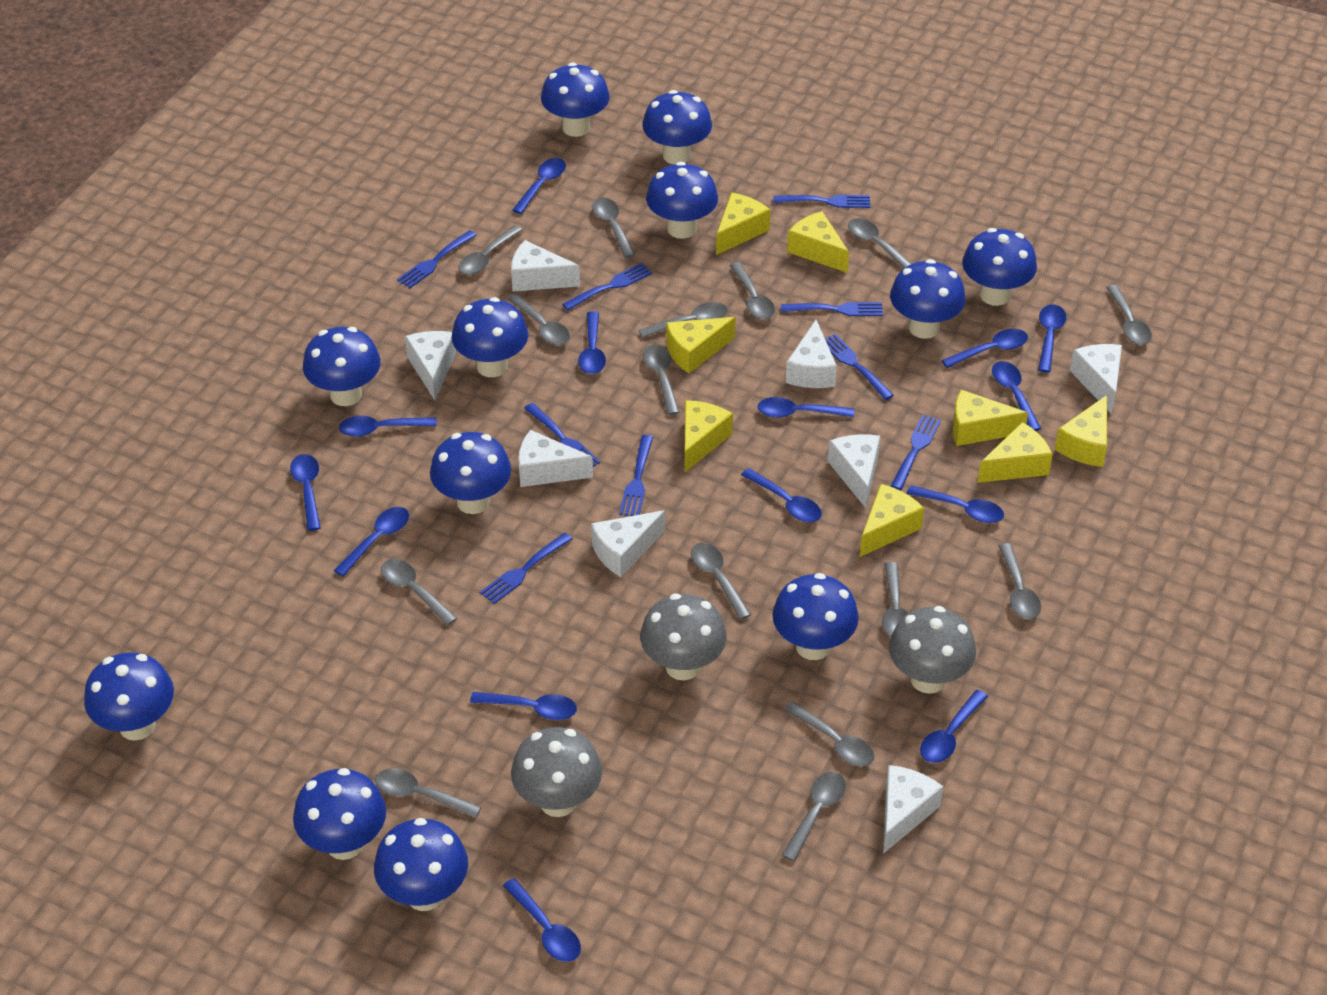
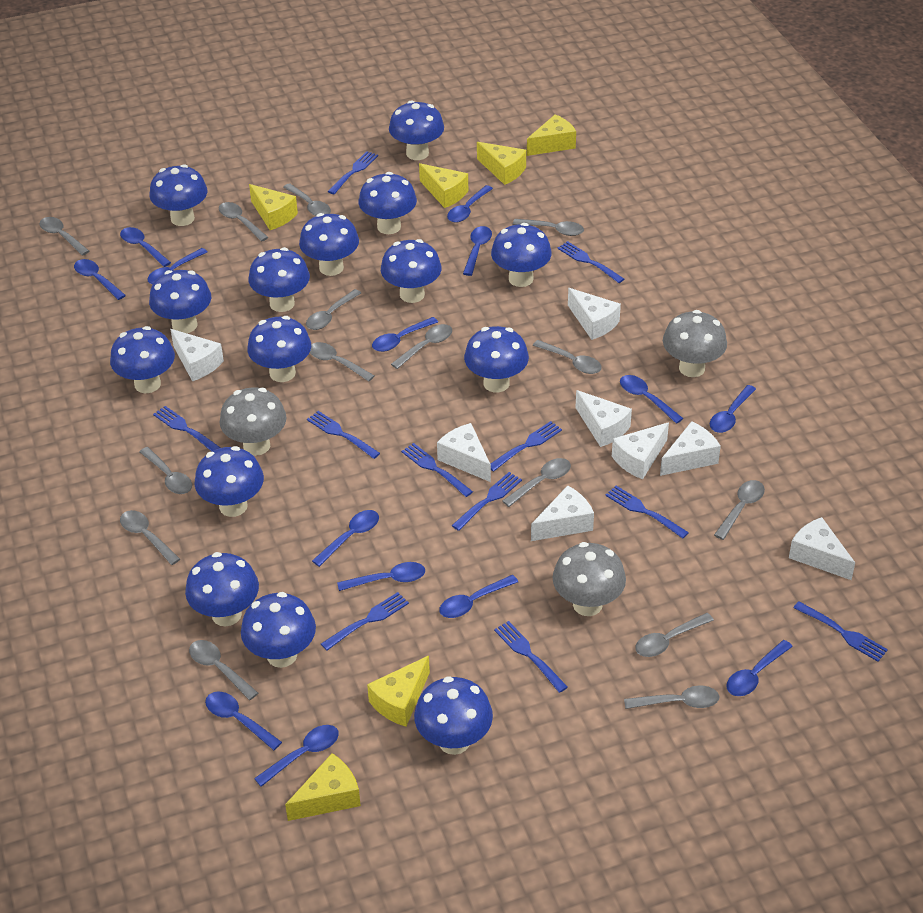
blue fork: [397,230,477,288] [480,533,572,604] [524,403,600,467] [562,263,652,310] [619,435,653,516] [773,195,870,208] [781,302,883,316] [825,334,894,400] [891,415,941,490] = 9 -> [153,406,220,452] [307,411,380,459] [321,592,409,650] [328,151,378,194] [401,443,473,497] [452,472,522,531] [491,421,562,472] [494,621,568,693] [557,241,624,283] [605,486,689,539] [793,601,888,662] = 11
blue mushroom: [84,652,174,741] [293,768,386,860] [303,327,381,406] [374,818,468,911] [430,432,511,514] [452,297,528,377] [541,63,610,137] [642,90,712,164] [646,162,718,239] [772,573,859,660] [890,259,966,339] [962,228,1037,306] = 12 -> [110,326,175,393] [149,270,211,333] [150,164,207,226] [185,552,259,626] [194,446,264,517] [241,592,316,668] [247,316,311,382] [249,247,310,312] [299,213,359,276] [359,172,417,234] [381,239,441,303] [389,100,444,160] [414,676,493,755] [464,326,529,392] [491,223,552,287] = 15
yellow cheese: [666,317,736,373] [684,400,733,473] [716,192,770,255] [787,211,849,273] [860,484,924,557] [953,390,1028,446] [978,422,1053,483] [1055,395,1107,467] = 8 -> [249,184,298,230] [285,753,361,821] [367,656,430,727] [419,163,468,208] [477,142,526,185] [527,114,576,156] = 6

